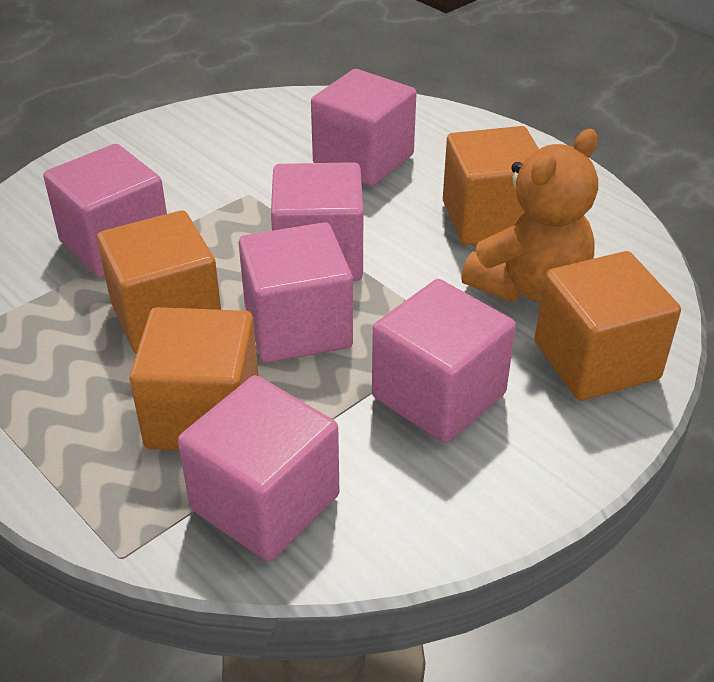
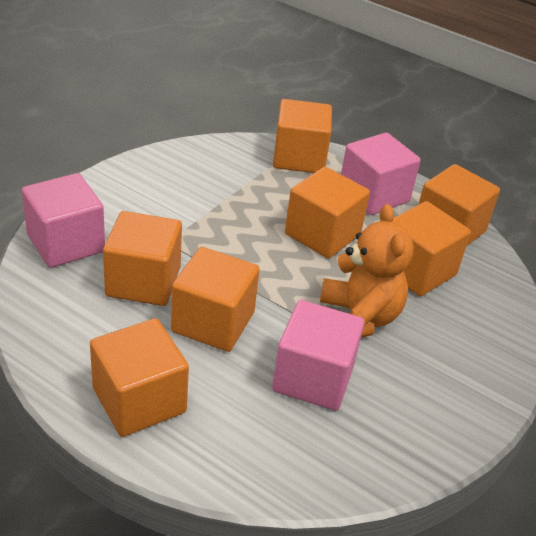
orange cube: [97,210,221,354] [129,307,258,450] [443,126,539,246] [534,251,681,401] = 4 -> [90,318,189,437] [103,211,182,306] [171,247,260,352] [273,99,332,173] [285,167,370,258] [393,201,471,296] [418,164,500,246] = 7
pink cube: [43,144,167,278] [178,375,339,562] [239,222,353,363] [271,162,363,281] [311,69,417,186] [372,279,516,443] = 6 -> [22,173,105,268] [272,300,364,411] [341,133,421,215] = 3

